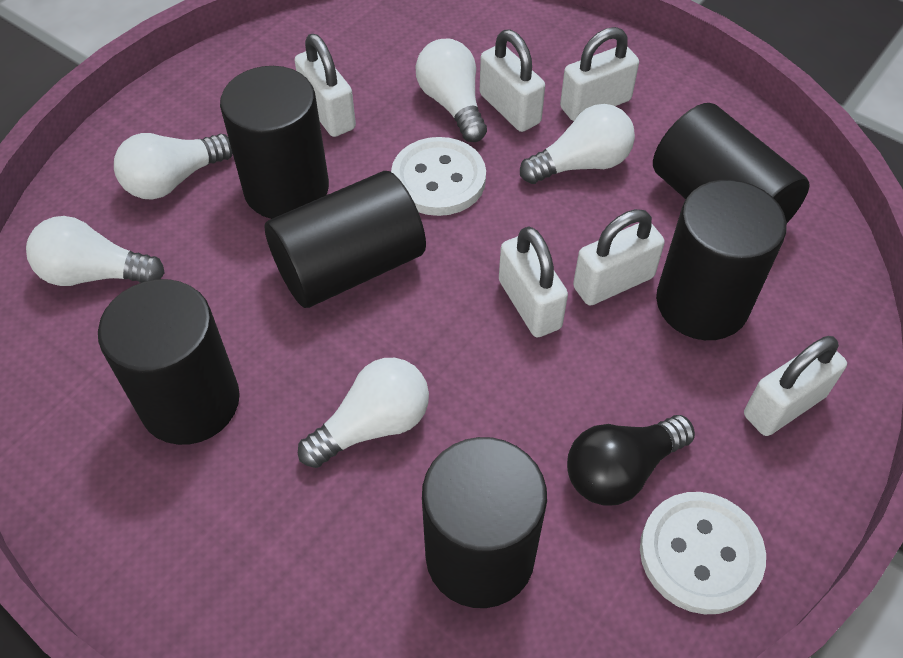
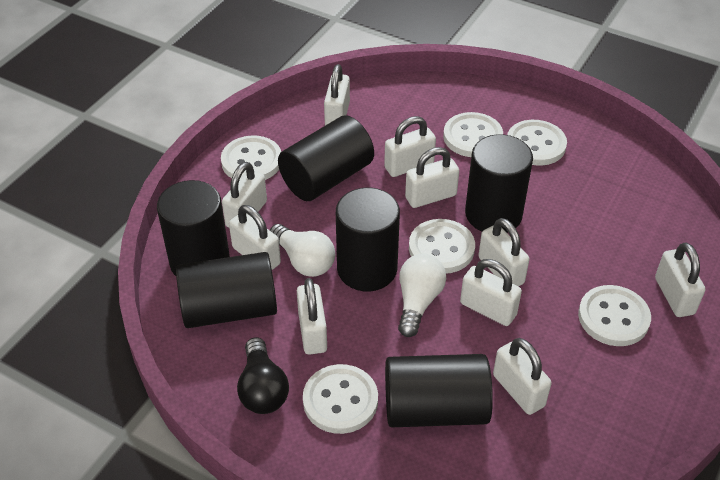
white button: [391,137,486,216] [640,492,766,614] = 2 -> [221,136,281,180] [303,364,378,434] [409,219,475,274] [443,112,503,157] [507,120,567,166] [578,285,651,346] = 6
white light bulb: [26,216,164,286] [114,133,233,199] [298,358,429,468] [415,39,487,142] [520,104,635,184] = 5 -> [270,224,335,277] [398,254,446,337] = 2
white padlock: [294,34,356,137] [480,30,545,132] [499,226,568,337] [560,27,639,121] [573,209,665,306] [744,336,847,436] = 6 -> [222,162,267,228] [229,205,281,270] [297,278,327,355] [324,64,350,125] [384,116,436,177] [405,147,459,208] [460,259,522,326] [478,218,530,286] [493,338,552,415] [655,242,706,317] = 10

